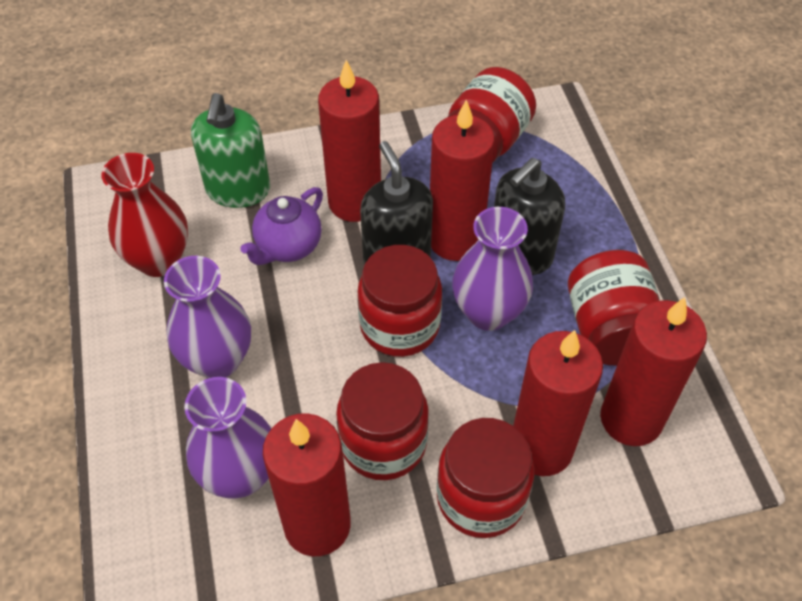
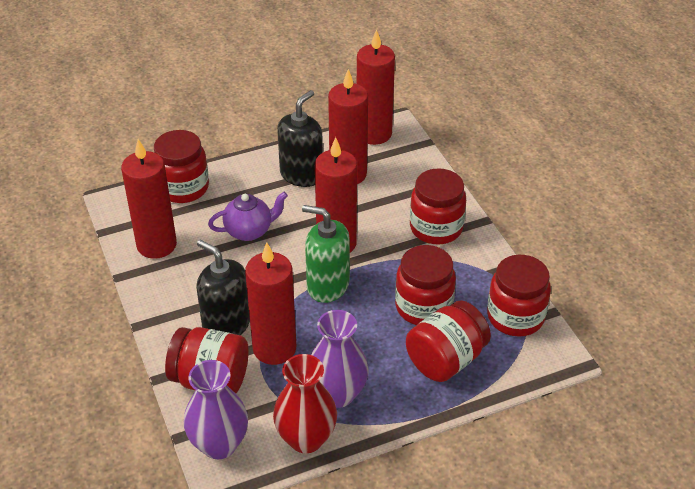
purple vase: [164,256,251,378] [184,377,271,498] [452,207,533,331] = 3 -> [184,360,248,459] [311,310,369,408] = 2
red jar: [336,362,429,480] [358,245,442,357] [436,418,534,538] [448,67,536,163] [568,250,660,365] = 5 -> [154,130,209,203] [165,327,249,393] [395,245,456,325] [406,300,491,382] [410,168,466,244] [487,255,551,337] = 6

